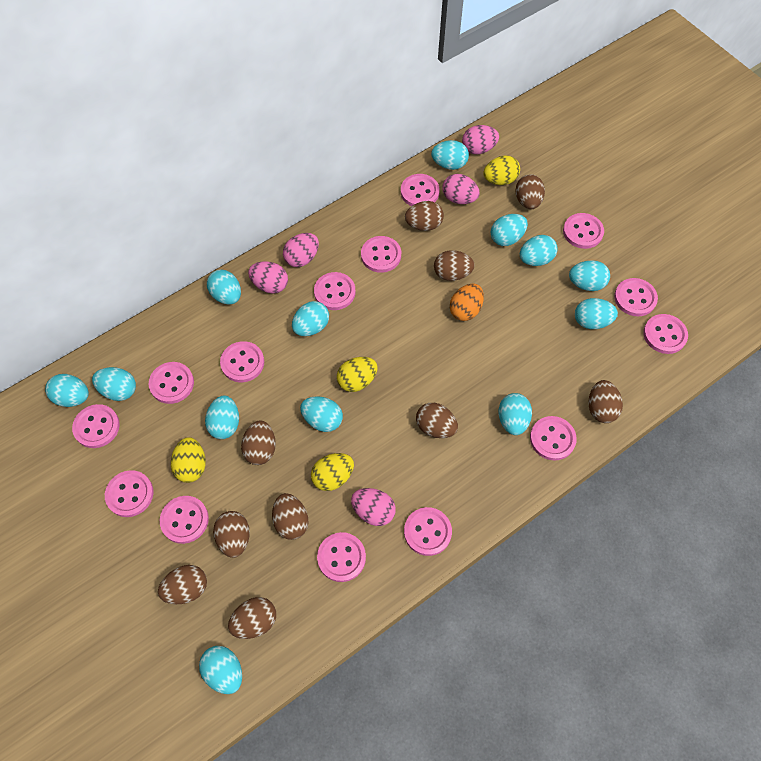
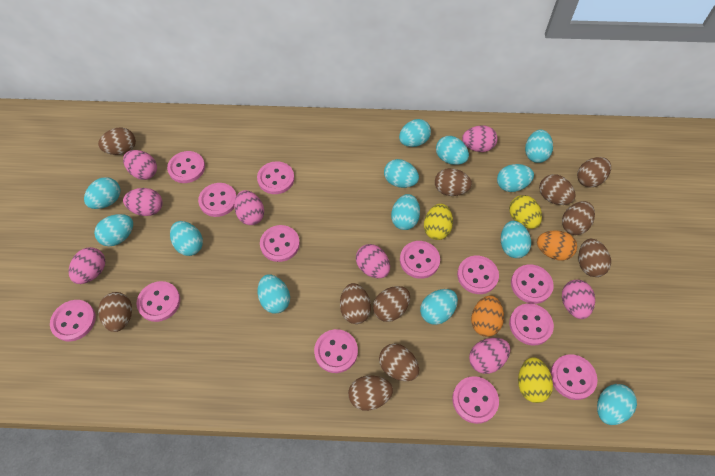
brown egg: [158,565,207,604] [213,511,250,558] [228,597,276,639] [241,420,276,465] [272,493,309,540] [405,201,444,231] [416,403,458,438] [434,250,475,281] [515,174,545,209] [588,380,623,423] = 10 -> [98,128,136,155] [98,292,132,332] [340,283,371,324] [348,376,393,411] [373,286,410,322] [379,344,419,381] [435,168,472,196] [539,174,576,205] [562,201,595,235] [577,157,611,187] [578,239,611,277] = 11
orange egg: [450,284,484,321] = 1 -> [471,295,504,337] [537,230,577,261] = 2
pink button: [72,404,120,448] [105,470,154,517] [149,362,194,404] [160,496,209,544] [220,341,264,382] [314,272,356,310] [317,532,366,582] [361,236,401,273] [401,174,440,206] [404,507,452,556] [530,416,577,461] [563,213,604,249] [614,278,658,316] [643,314,688,354] = 14 -> [50,300,96,341] [136,281,180,322] [167,151,205,183] [198,183,237,217] [257,161,294,194] [260,225,300,262] [314,329,358,373] [400,241,440,279] [452,376,499,424] [457,256,499,294] [509,303,554,346] [511,264,554,304] [550,354,597,400] = 13
pink egg: [248,262,288,294] [283,233,319,267] [351,488,396,526] [443,174,480,204] [462,125,499,154] = 5 -> [69,247,105,284] [123,150,157,180] [123,188,163,216] [234,190,264,225] [356,244,390,278] [462,125,498,152] [469,338,510,374] [562,280,595,319] = 8
yellow egg: [171,437,206,483] [311,453,354,491] [337,357,377,392] [483,155,520,185] = 4 -> [424,204,453,240] [509,195,542,229] [518,357,553,403] = 3

